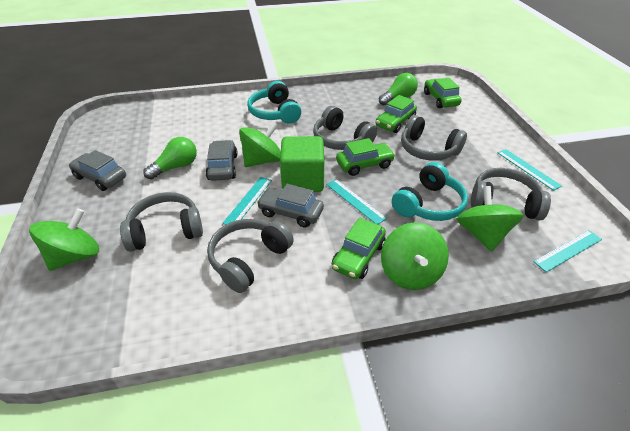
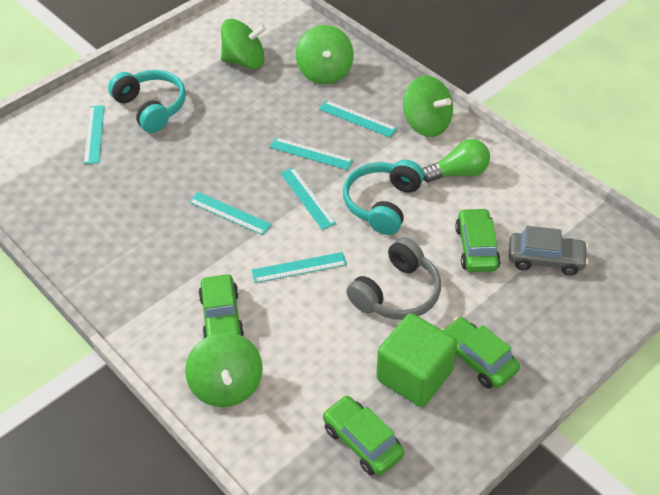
green light bulb: [143,137,197,180] [379,73,418,106] = 2 -> [422,139,490,182] = 1
grey car: [69,150,126,191] [206,140,238,181] [257,184,324,228] = 3 -> [508,226,588,276] = 1
grey headphones: [120,192,203,252] [207,219,294,293] [313,106,377,150] [401,115,467,161] [471,168,551,220] = 5 -> [347,237,441,320] = 1
turquoise ruler: [222,177,272,225] [326,179,387,224] [498,149,562,191] [533,230,602,272] = 4 -> [84,105,104,164] [189,192,272,235] [252,252,347,283] [270,137,353,170] [280,167,336,230] [319,100,397,137] = 6

